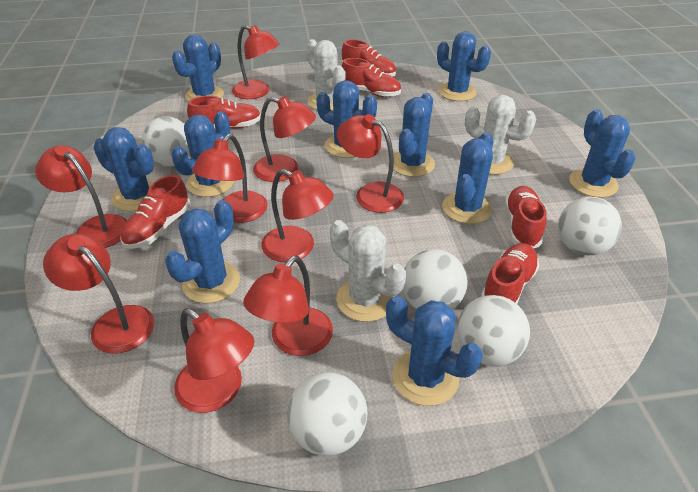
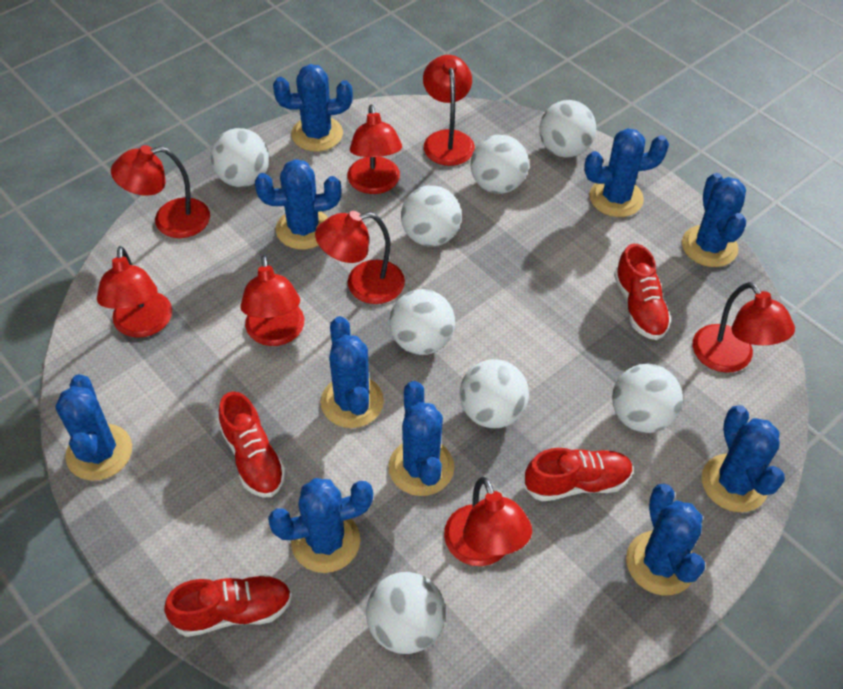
red lamp: [35,146,127,248] [43,234,154,354] [174,308,254,413] [192,134,268,223] [232,25,280,99] [243,255,333,356] [253,96,316,182] [261,169,334,262] [337,114,404,213] = 9 -> [97,246,172,338] [111,145,210,238] [240,255,304,346] [315,211,405,304] [347,105,402,194] [423,55,475,166] [444,477,532,566] [693,282,795,373] = 8
red shoe: [121,175,191,249] [187,96,261,129] [342,39,396,77] [342,58,401,97] [481,243,539,304] [505,186,546,249] = 6 -> [164,575,292,637] [219,391,286,497] [524,448,633,502] [614,244,672,340] = 4
white ball: [141,116,190,166] [287,372,367,456] [403,249,467,310] [457,295,530,367] [558,197,622,256] = 5 -> [210,128,270,187] [366,572,446,654] [389,289,455,355] [401,185,462,247] [460,359,529,428] [470,135,529,194] [539,100,596,158] [612,364,683,433] = 8
white cactus: [307,39,345,111] [330,220,406,322] [465,95,536,175] = 3 -> none = 0

